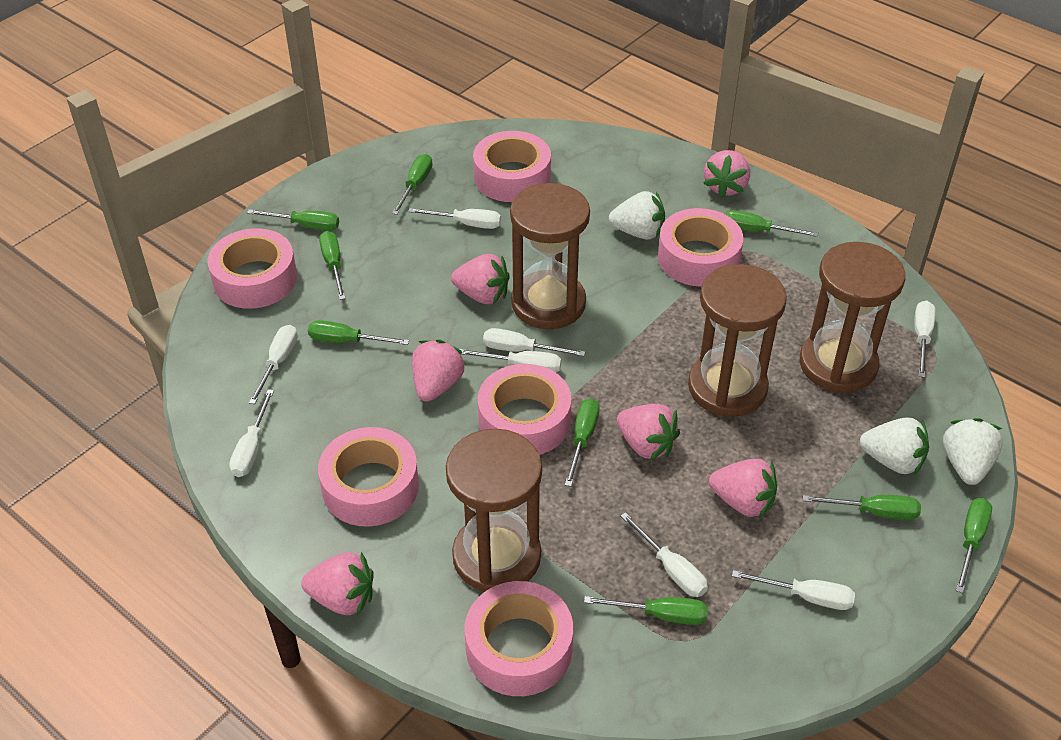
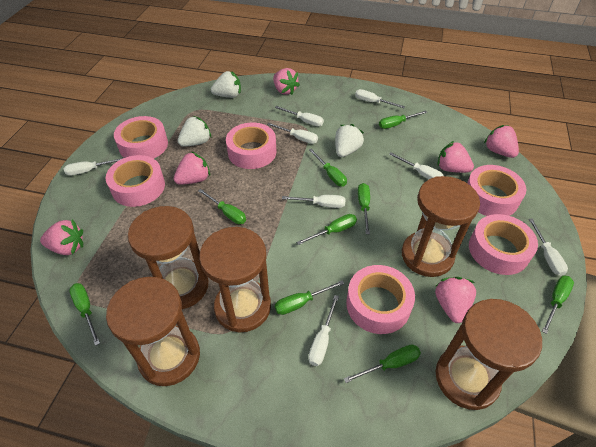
brown hourglass: [446,429,542,592] [510,183,590,329] [688,264,787,417] [800,242,905,393] = 4 -> [106,277,200,386] [128,206,209,309] [199,227,271,333] [402,176,480,277] [436,299,542,410] = 5

